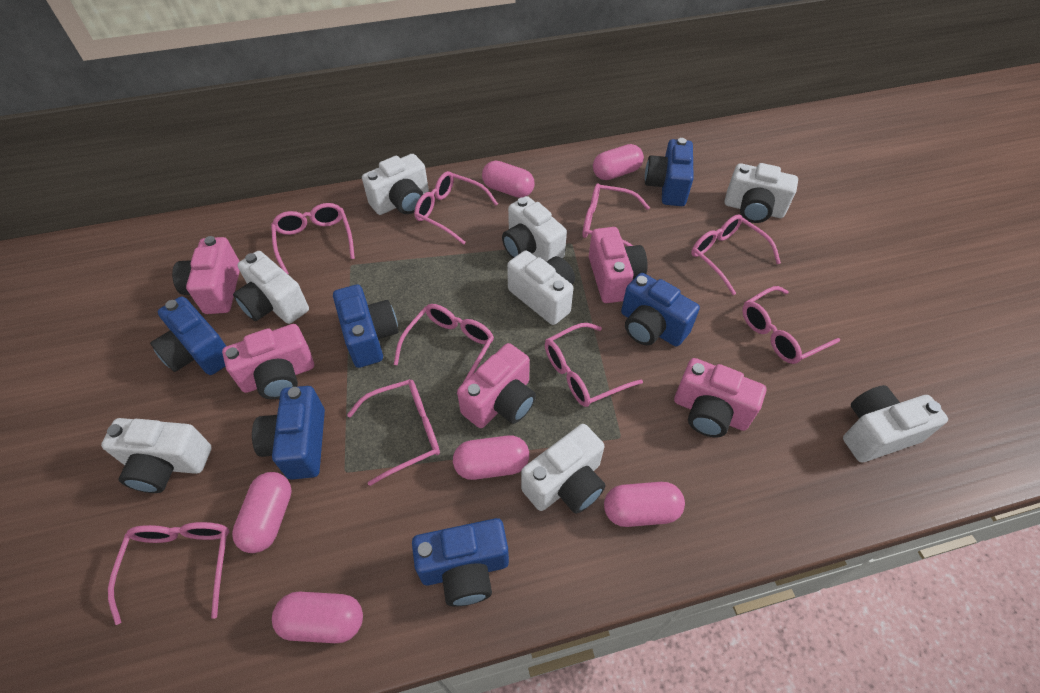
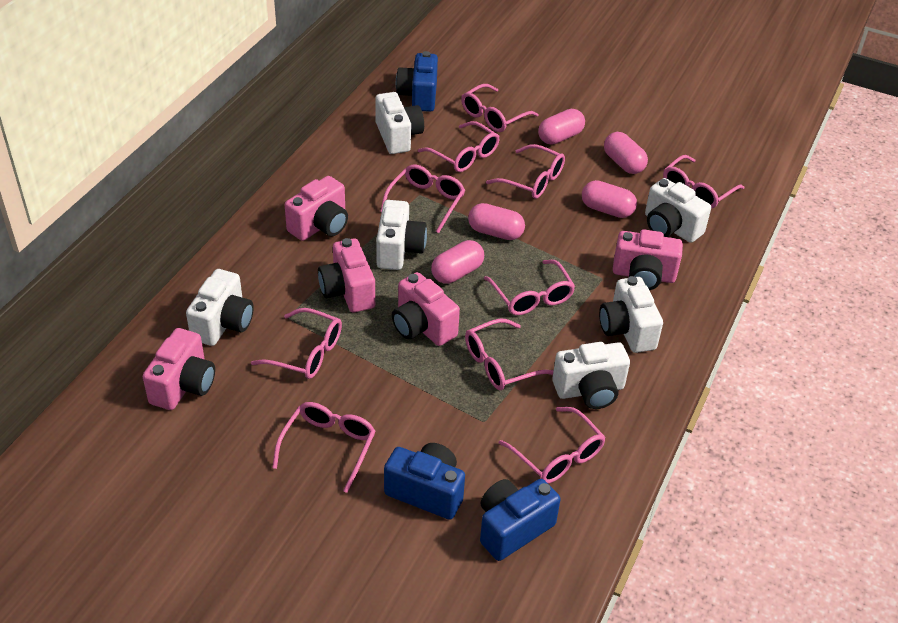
blue camera: [150,297,226,375] [252,386,325,480] [333,284,399,368] [412,518,509,607] [621,273,700,347] [645,138,694,206] = 6 -> [384,443,465,519] [396,51,438,112] [480,479,561,561] = 3
pink capsule: [232,472,292,553] [272,592,363,643] [453,435,529,480] [482,161,534,198] [593,144,644,180] [604,482,685,527] = 6 -> [431,240,484,284] [468,203,525,240] [538,109,585,145] [582,180,637,218] [604,132,648,174] = 5
pink glasses: [108,522,230,625] [271,203,355,274] [347,379,440,486] [394,304,494,384] [414,171,498,245] [545,323,643,407] [582,183,650,246] [691,215,781,295] [742,286,840,364] = 9 -> [251,308,342,379] [272,402,376,493] [380,164,465,233] [418,121,500,172] [461,84,539,132] [465,319,554,390] [484,260,575,315] [486,144,565,199] [499,407,606,484] [663,155,744,209] = 10
white camera: [101,418,212,493] [233,251,309,324] [362,154,429,215] [502,196,567,262] [507,250,575,325] [521,424,606,514] [725,163,798,223] [843,385,948,462] = 8 -> [186,269,254,346] [375,92,424,154] [376,200,427,270] [552,342,630,409] [599,276,663,353] [645,178,711,243] = 6

